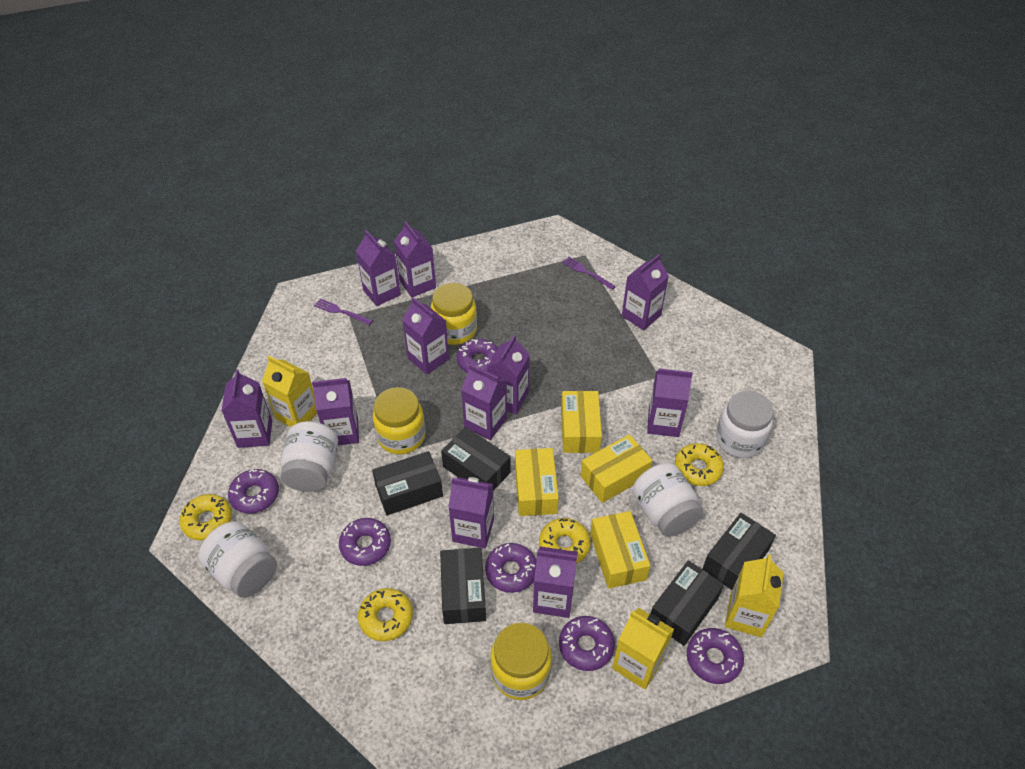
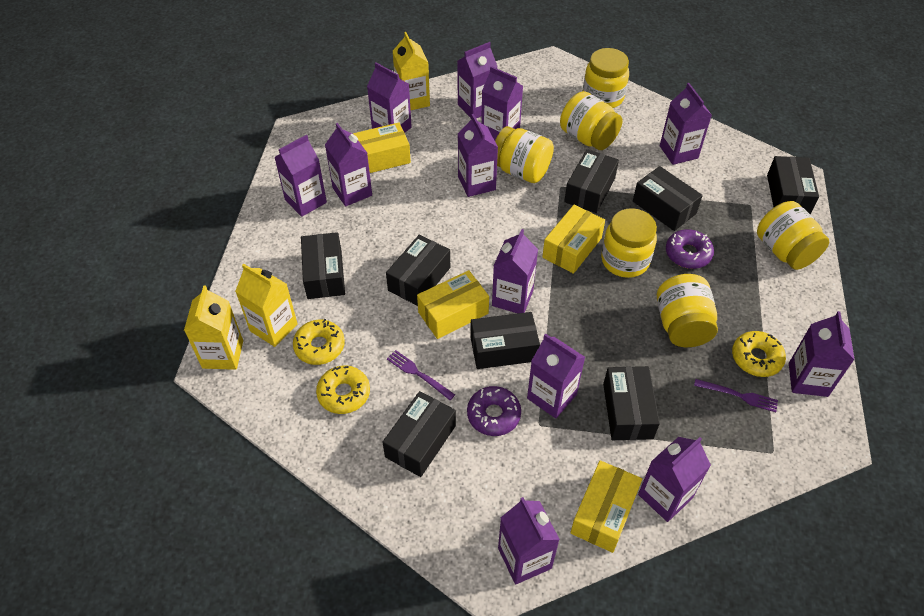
black box: [372,451,443,515] [440,548,486,624] [441,427,511,491] [651,560,724,646] [702,513,776,590] = 5 -> [301,232,345,299] [383,391,456,477] [386,235,450,306] [470,312,540,369] [564,149,619,213] [603,366,660,440] [633,166,703,231] [767,156,819,215] = 8
purple carton: [221,369,272,448] [312,378,359,445] [356,230,401,306] [394,221,436,297] [402,297,449,375] [448,477,494,548] [461,364,507,440] [487,335,530,414] [533,546,578,618] [622,254,669,330] [647,368,693,437] = 11 -> [274,135,327,217] [325,123,372,206] [367,62,412,133] [457,42,498,119] [458,114,498,197] [481,66,523,140] [492,229,538,313] [498,497,560,585] [527,333,585,418] [638,437,711,522] [660,83,712,165] [789,311,855,397] = 12
purple donut: [228,469,279,514] [339,518,391,566] [457,339,498,373] [485,543,537,593] [559,616,615,671] [687,628,744,684] = 6 -> [467,386,521,436] [666,229,714,269] = 2
white jar: [198,521,277,598] [280,421,338,492] [632,463,703,537] [716,391,773,458] = 4 -> none = 0
yellow donut: [179,494,232,540] [358,588,413,641] [539,518,591,564] [675,443,724,486] = 4 -> [293,319,345,365] [316,366,370,414] [732,331,786,377] = 3
yellow jar: [373,387,426,455] [431,283,477,345] [490,622,552,700] = 3 -> [495,126,554,183] [560,91,622,150] [583,48,629,108] [601,208,657,278] [657,274,718,347] [757,201,829,270] = 6

